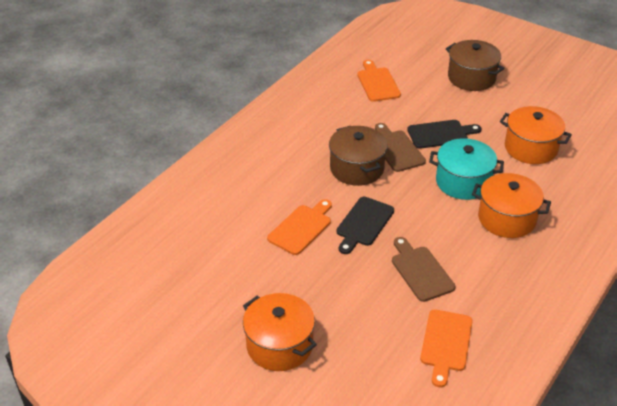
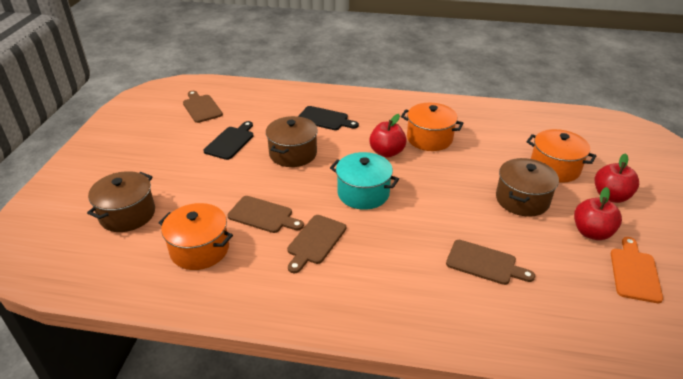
brown cutting board: [375,123,426,172] [392,237,455,302] = 2 -> [183,91,223,123] [227,196,304,233] [287,215,346,273] [446,240,535,285] = 4
brown pot: [329,126,388,186] [446,40,505,91] = 2 -> [87,171,155,232] [266,116,318,167] [496,158,559,217] = 3
orange cutting board: [267,199,332,255] [357,60,401,102] [420,309,472,387] = 3 -> [611,237,663,303] = 1
red apple: none = 0 -> [369,114,407,158] [574,187,622,240] [594,153,639,203] = 3

